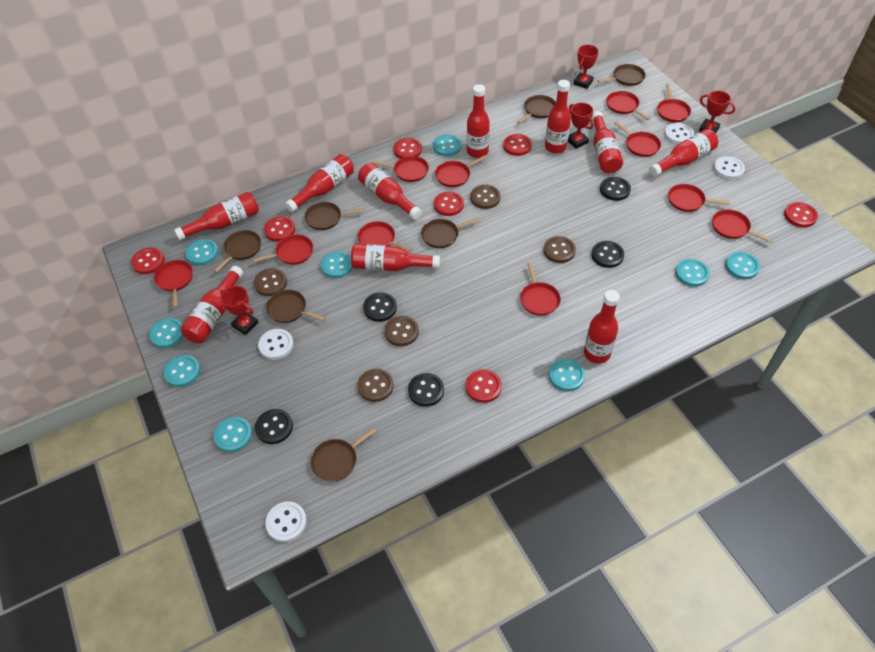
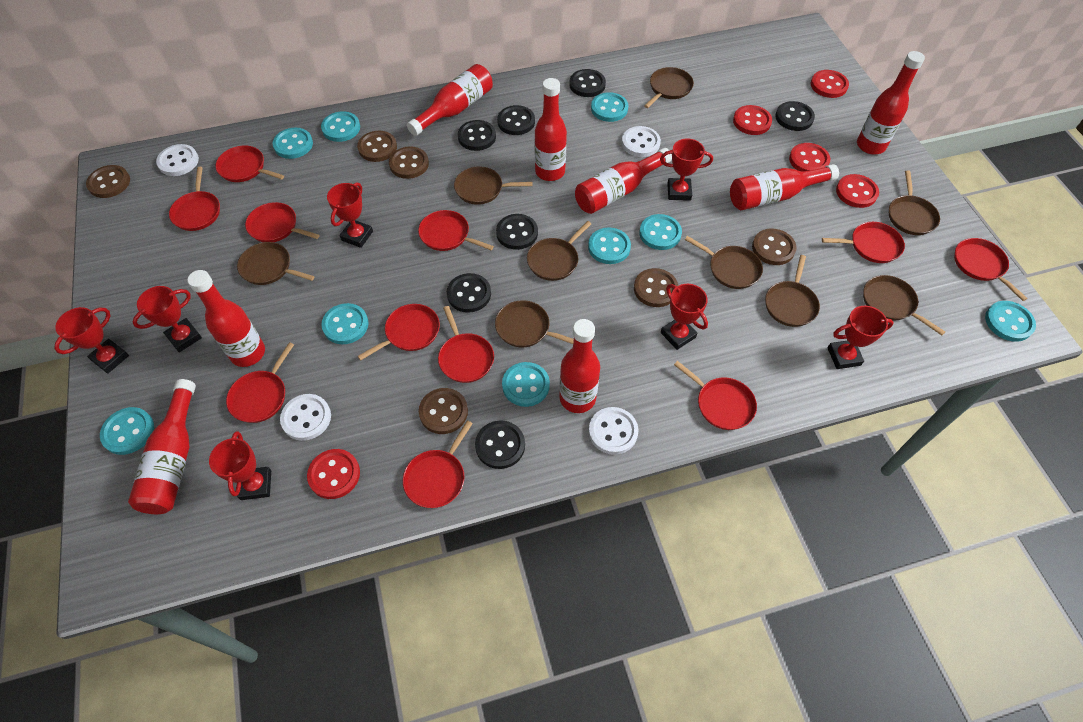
black button: [255,409,293,444] [363,292,397,322] [408,373,444,407] [591,241,624,268] [600,177,631,201] = 5 -> [447,273,491,313] [458,120,496,151] [475,420,525,469] [496,214,538,250] [497,105,535,135] [569,69,606,97] [775,101,815,131] = 7
brown button: [254,268,287,296] [357,369,394,402] [384,316,419,346] [470,185,500,209] [543,236,576,263] = 5 -> [86,165,130,198] [357,131,397,162] [389,146,429,179] [419,388,468,434] [634,268,678,307] [752,229,796,265] = 6
brown pan: [214,230,261,273] [266,290,326,323] [304,202,364,230] [310,428,376,482] [421,218,479,248] [517,95,556,124] [598,64,645,86] = 7 -> [237,242,315,285] [454,166,532,205] [495,300,574,347] [527,221,591,281] [644,67,694,108] [685,236,763,289] [765,255,820,327] [863,275,945,336] [889,170,940,235] = 9
red bottle: [174,192,259,240] [180,266,243,343] [285,154,354,212] [351,244,440,271] [358,163,422,220] [467,84,490,158] [545,80,571,154] [584,290,620,364] [592,111,623,173] [649,129,718,177] = 10 -> [128,379,196,514] [187,270,265,367] [407,64,493,136] [534,78,567,181] [559,319,600,413] [575,148,672,214] [730,164,839,210] [857,51,925,154] = 8
red button: [131,247,165,274] [264,216,295,242] [393,138,422,159] [434,192,464,216] [466,369,502,403] [503,134,532,156] [784,202,818,228] = 7 -> [307,449,360,499] [733,105,772,135] [789,143,830,171] [811,70,849,98] [836,174,879,208] = 5
red trophy: [220,286,259,335] [568,103,594,149] [574,45,599,89] [699,91,735,133] = 4 -> [54,307,129,374] [132,286,202,352] [209,431,271,500] [327,182,373,248] [660,138,713,201] [661,284,708,350] [827,306,894,369] = 7

